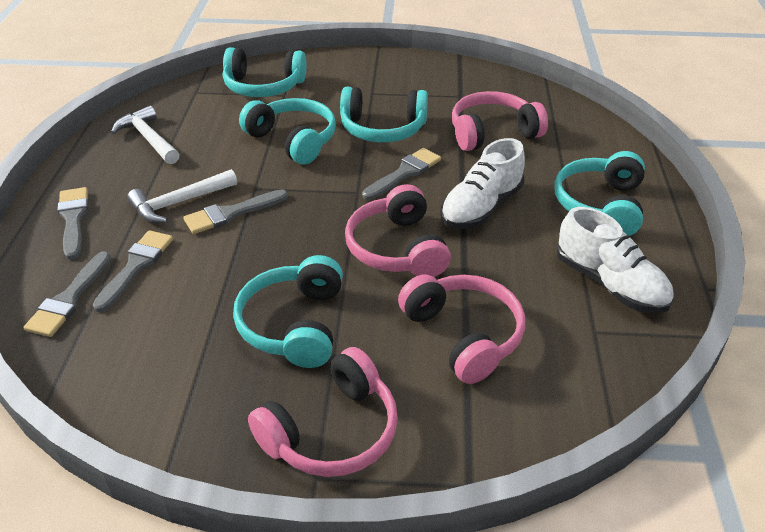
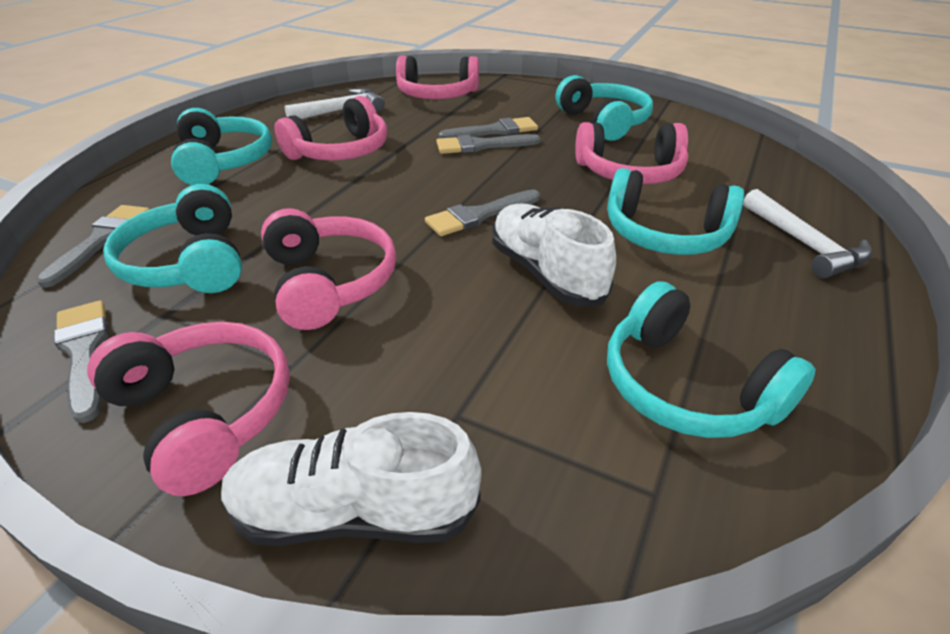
pink headphones: [248,347,398,477] [345,184,451,277] [398,274,525,384] [452,91,548,151] = 4 -> [87,322,290,496] [261,208,396,330] [274,96,387,161] [396,56,479,99] [575,122,688,184] = 5

